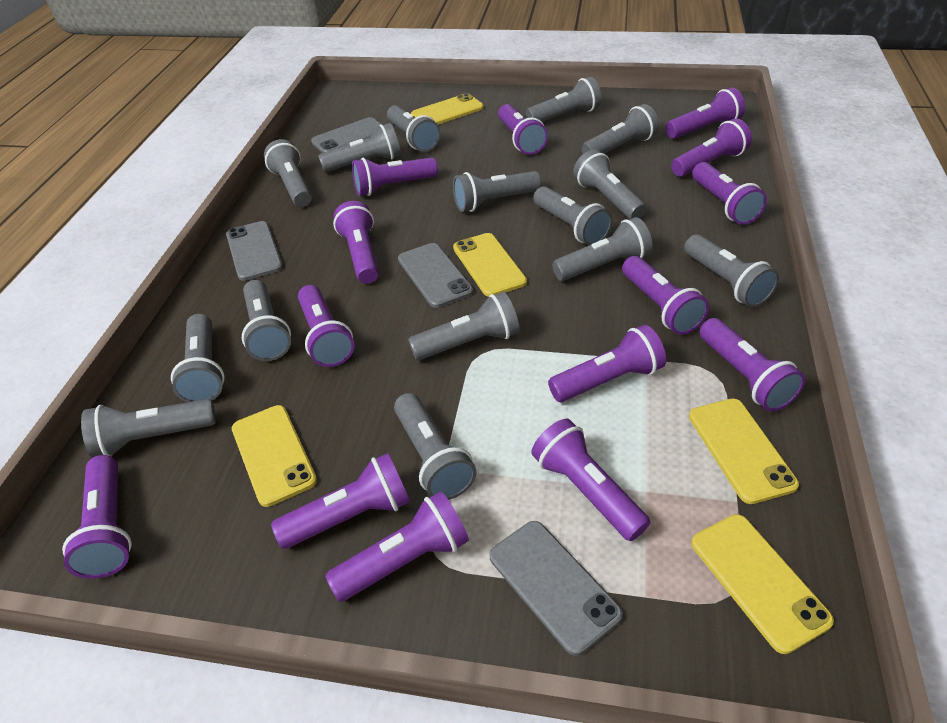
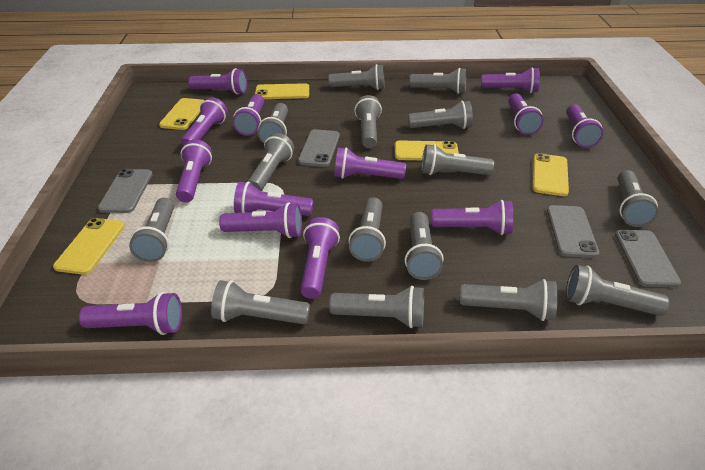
purple flashlight: [62,455,132,579] [271,453,410,549] [298,285,355,367] [325,491,469,602] [333,201,379,284] [352,157,438,196] [498,104,548,155] [531,419,651,541] [548,325,666,402] [622,256,709,335] [666,87,745,139] [671,118,752,177] [692,162,767,225] [699,318,805,412] = 14 -> [79,292,182,335] [176,140,212,203] [181,97,228,147] [188,68,247,95] [219,202,302,238] [233,94,264,136] [234,182,313,216] [300,217,340,299] [334,147,406,179] [432,200,513,235] [481,67,540,93] [508,93,544,135] [566,104,603,148] = 13

